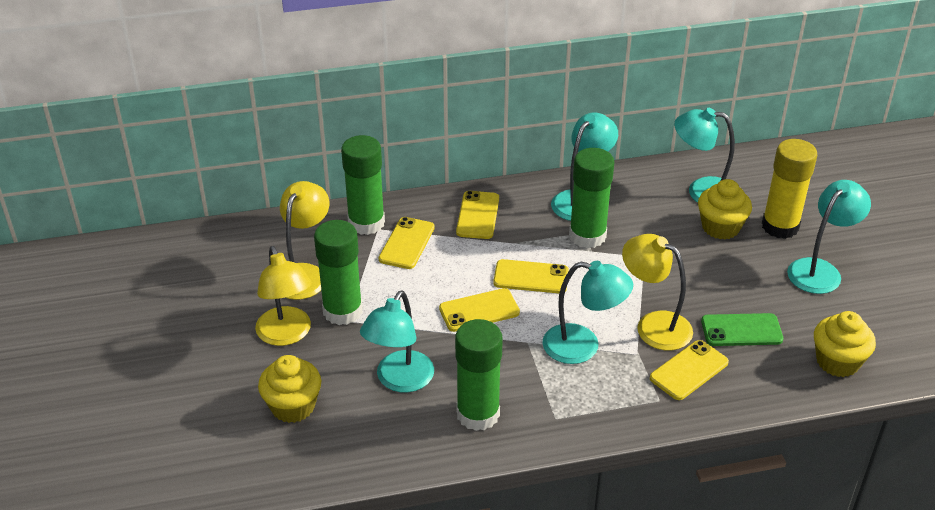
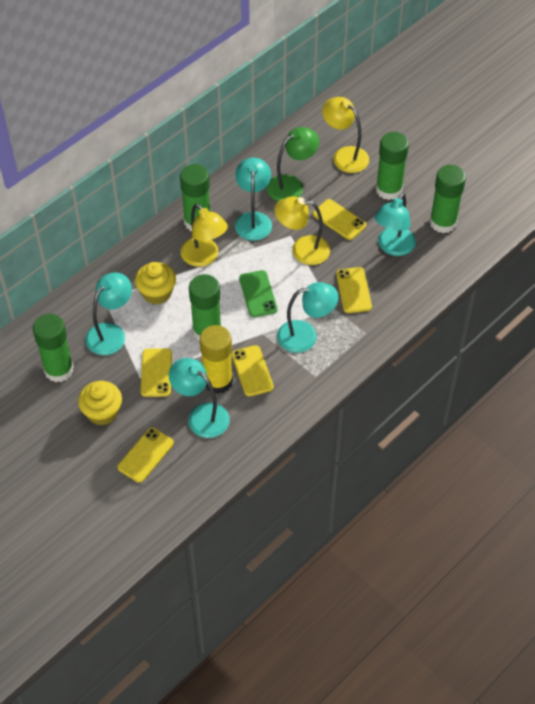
green glue stick: [314,220,363,325] [341,135,385,235] [455,319,503,431] [569,148,614,248] = 4 -> [33,314,74,382] [180,164,210,231] [189,274,221,341] [376,132,409,200] [430,165,466,233] = 5
green lamp: none = 0 -> [267,127,319,201] = 1
yellow cupcake: [258,355,322,423] [698,179,752,240] [814,311,876,377] = 3 -> [78,381,122,425] [135,262,176,304] = 2

